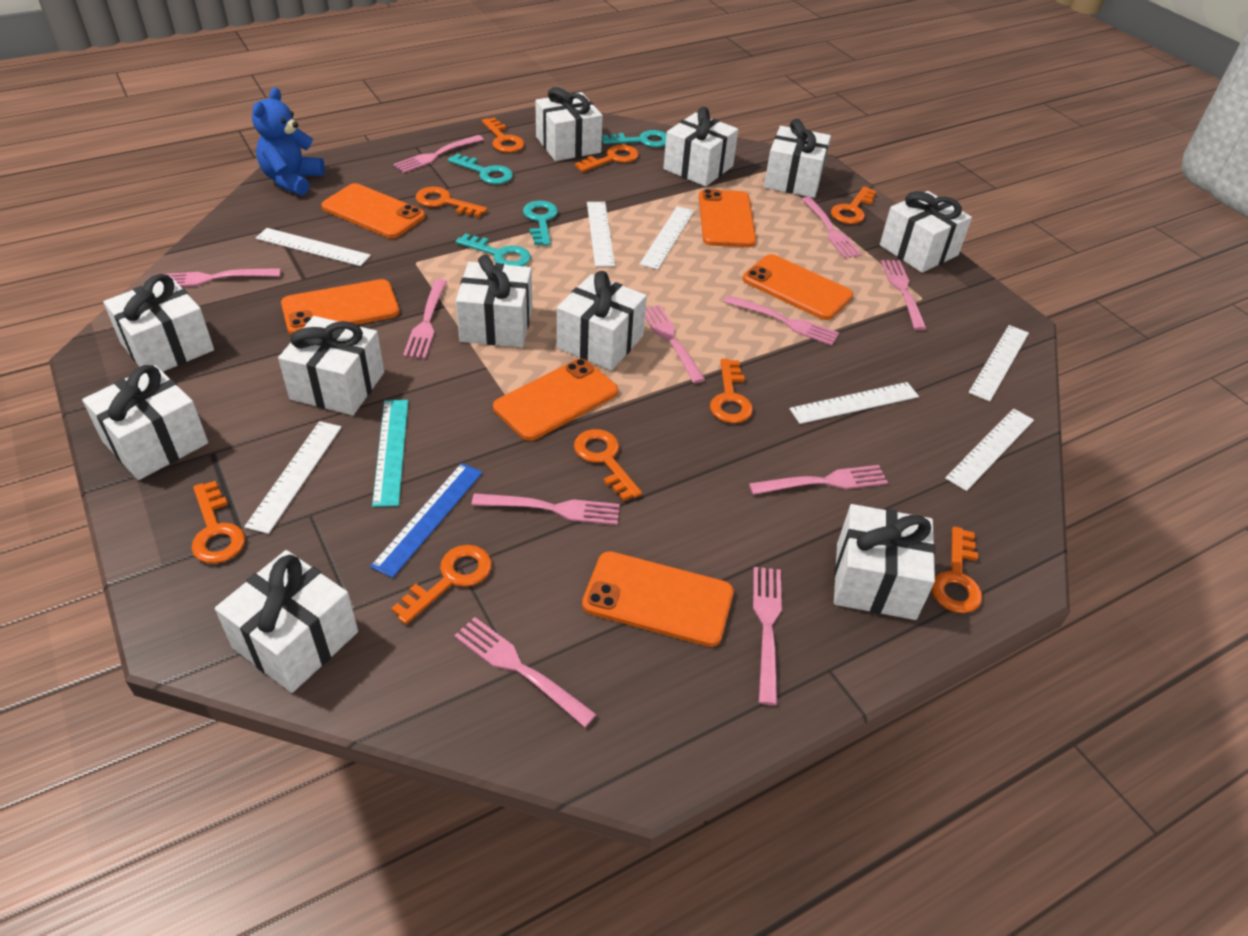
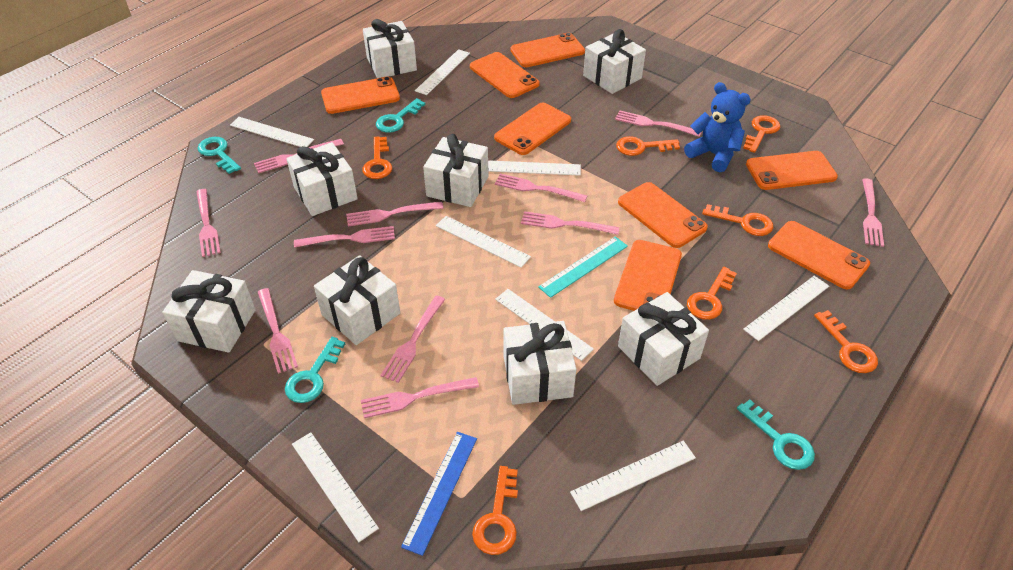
orange key: [191,481,245,564] [391,545,492,625] [416,187,487,217] [482,117,524,153] [574,429,642,501] [575,144,639,172] [710,359,753,423] [831,186,877,224] [931,526,982,613] = 9 -> [362,136,392,179] [472,466,518,555] [616,136,680,156] [687,267,737,320] [702,204,773,236] [743,115,780,153] [814,310,878,373] = 7
orange phone: [281,279,399,335] [321,183,425,238] [493,359,618,441] [582,551,734,647] [699,189,756,247] [743,254,853,320] = 6 -> [321,76,400,114] [470,52,540,98] [494,103,571,155] [510,33,585,67] [614,240,682,311] [618,182,708,248] [746,151,838,190] [768,221,870,290] = 8
white gift: [82,365,208,480] [103,274,214,372] [215,550,358,693] [278,316,384,415] [456,255,532,347] [535,87,603,161] [557,271,647,371] [663,107,738,187] [764,119,831,198] [834,504,935,620] [880,191,972,273] = 11 -> [162,270,256,353] [286,142,358,216] [314,255,400,345] [363,19,417,78] [423,134,489,207] [503,321,576,405] [583,29,646,94] [618,292,709,386] = 8
white ruler: [244,421,342,534] [256,228,371,266] [587,202,615,267] [639,206,694,270] [789,382,919,424] [945,409,1034,491] [969,325,1029,402] = 7 -> [230,117,314,147] [292,432,379,542] [415,49,470,95] [436,216,531,268] [488,160,581,176] [495,289,594,361] [570,441,696,511] [743,276,829,341] = 8

